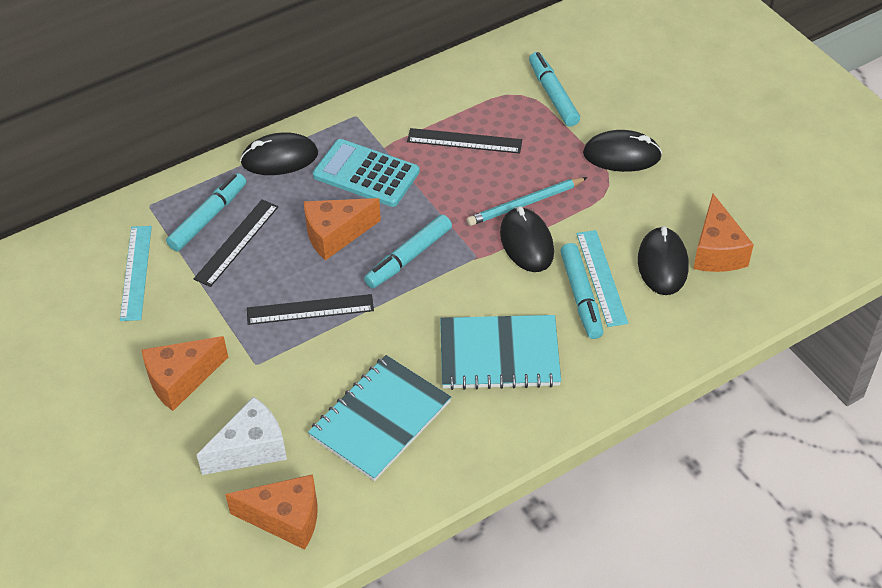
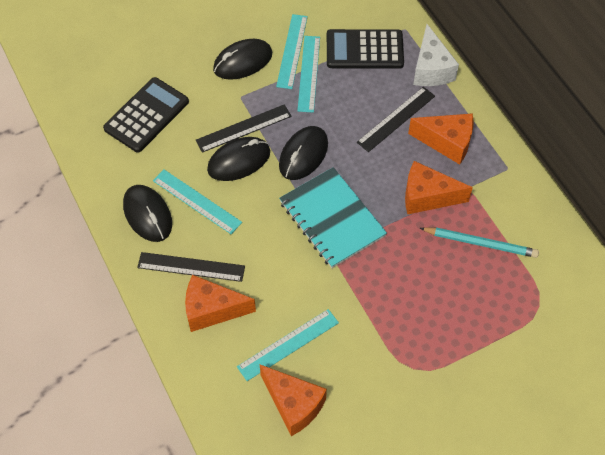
black calculator: none = 0 -> [103,77,189,153] [327,29,404,69] = 2
turquoise calculator: [313,139,420,207] = 1 -> none = 0
turquoise marker: [166,173,246,251] [364,214,452,288] [529,52,580,126] [560,243,603,339] = 4 -> none = 0
turquoise notebook: [308,355,451,481] [440,315,561,390] = 2 -> [279,167,387,268] = 1
turquoise ruler: [120,226,152,321] [577,230,628,327] = 2 -> [153,169,242,234] [237,309,339,381] [276,14,308,89] [297,36,320,113] = 4

